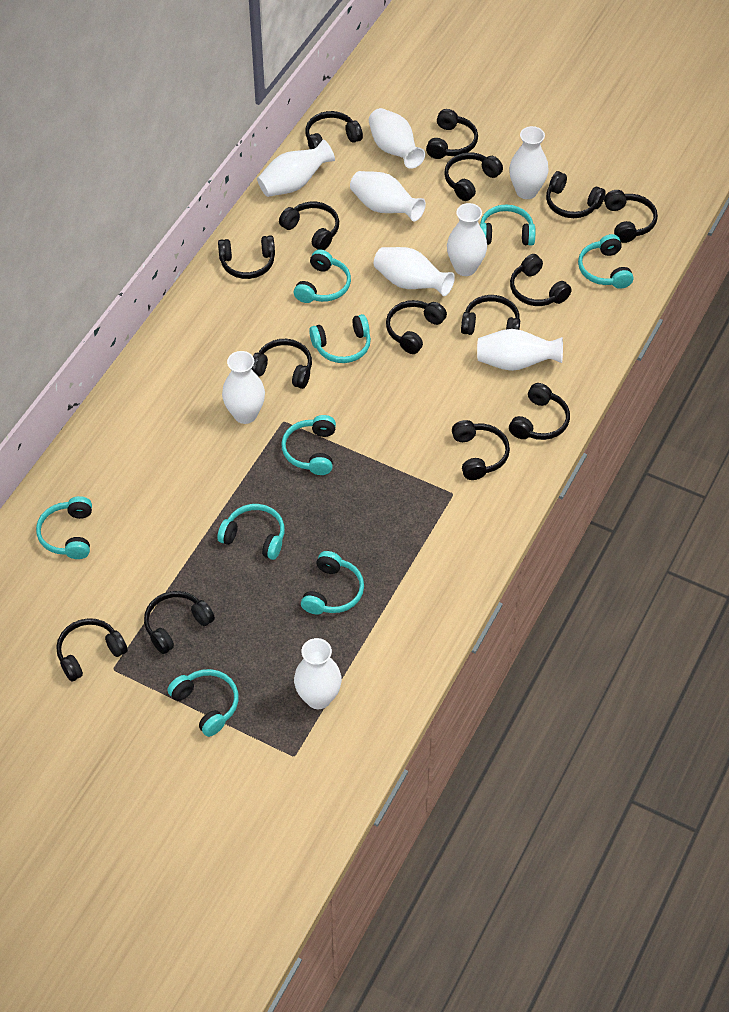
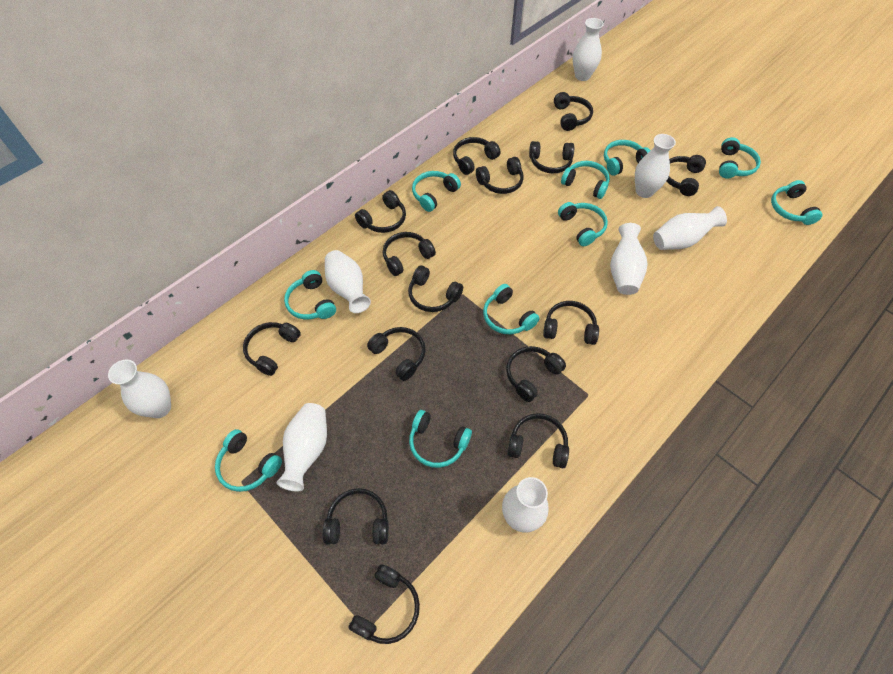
turquoise headphones: [36,496,92,559] [167,669,239,737] [217,504,285,560] [281,415,336,475] [294,249,351,303] [301,551,364,615] [309,314,371,363] [480,204,535,246] [578,234,633,289] = 9 -> [215,429,282,492] [284,270,336,320] [409,410,472,468] [412,171,461,212] [483,284,540,334] [558,202,608,246] [561,161,610,199] [604,140,651,176] [719,137,761,179] [771,180,822,225] = 10
white vase: [222,351,265,424] [257,140,335,197] [294,638,342,709] [350,171,426,222] [369,108,425,169] [374,247,455,296] [447,203,487,276] [477,329,563,371] [509,126,549,199] = 9 -> [108,359,171,418] [277,403,327,492] [325,250,371,313] [502,477,548,533] [573,18,604,81] [610,223,648,295] [635,134,676,198] [653,206,727,250] = 8

